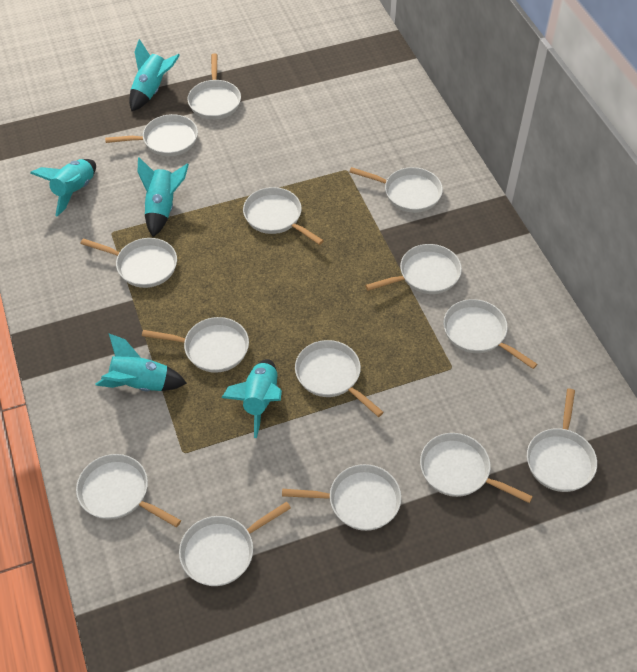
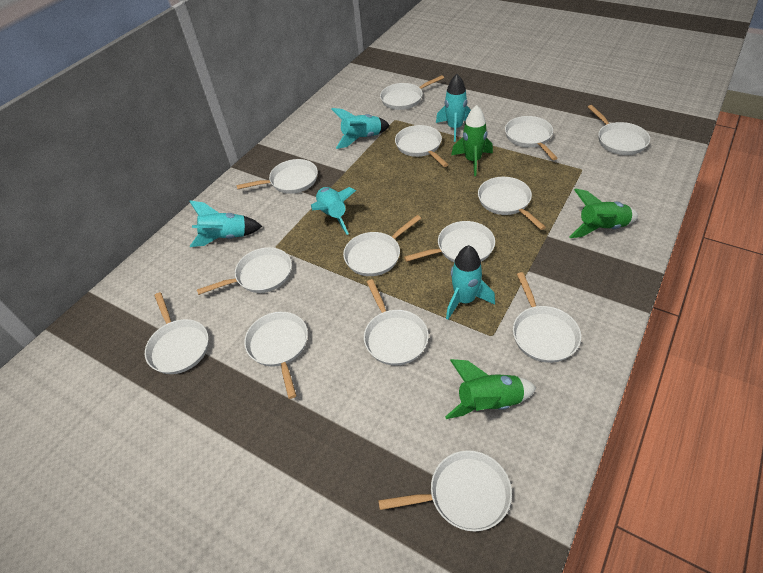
green rocket: none = 0 -> [445,359,536,419] [451,105,493,176] [569,188,638,238] = 3

